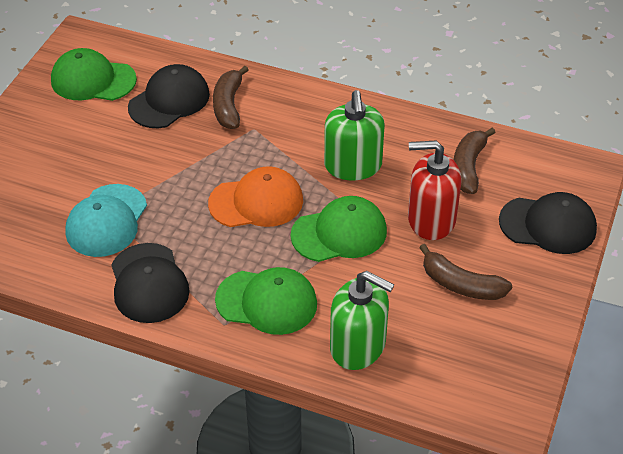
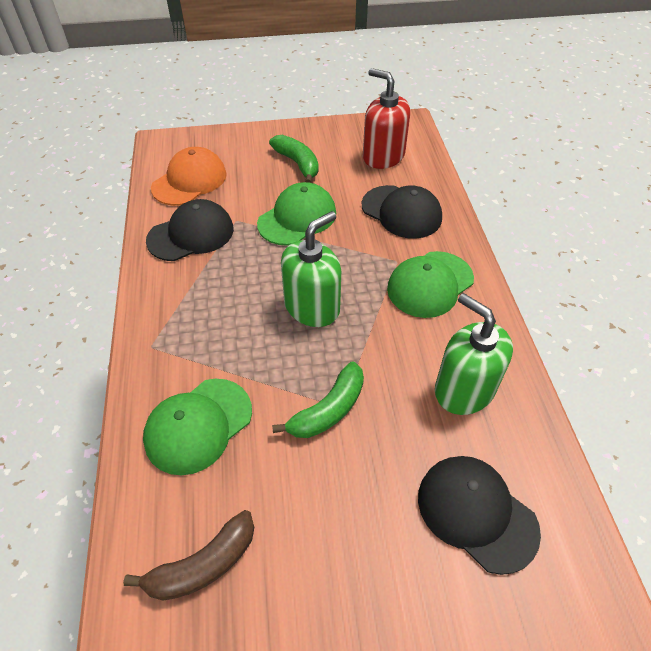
brown banana: [213,66,249,129] [419,244,512,300] [454,128,496,194] = 3 -> [123,510,254,601] = 1
green banana: none = 0 -> [269,135,318,183] [272,361,364,438] = 2
turquoise cap: [65,184,147,257] = 1 -> none = 0

